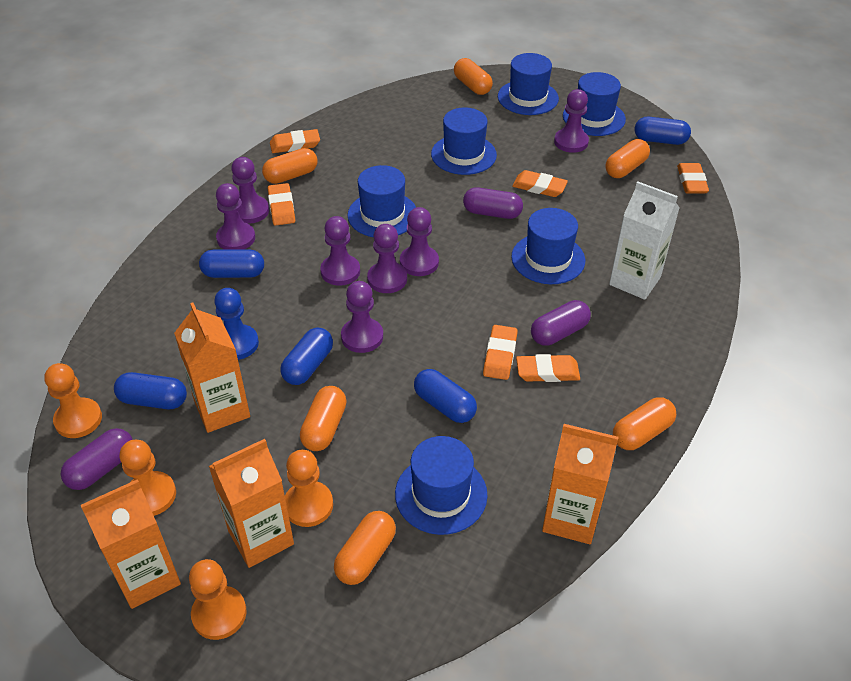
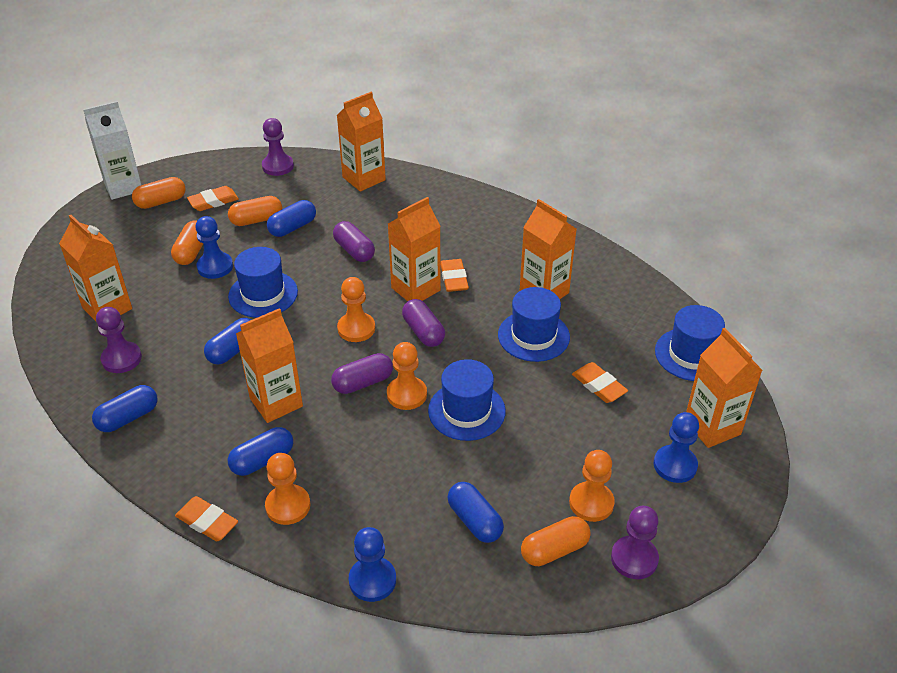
blue hat: [348,165,416,237] [395,436,488,535] [431,108,497,175] [498,53,559,115] [511,208,585,284] [563,72,626,136] = 6 -> [228,247,298,318] [428,359,506,441] [498,287,570,362] [655,305,725,381] = 4
blue pawn: [214,288,259,360] = 1 -> [195,216,233,279] [349,527,396,602] [653,412,699,483] = 3
orange capsule: [262,148,317,184] [300,386,347,451] [334,511,396,585] [454,58,493,95] [605,139,650,178] [613,397,676,450] = 6 -> [132,177,186,209] [171,220,203,265] [228,196,282,226] [521,516,591,566] = 4
orange carton: [81,479,181,609] [174,302,250,433] [209,439,294,568] [542,424,619,544] = 4 -> [59,215,132,321] [236,308,303,423] [337,92,386,192] [388,197,441,301] [519,199,577,299] [686,328,763,448] = 6
orange eraser: [268,183,295,226] [270,129,320,153] [483,325,518,380] [512,170,568,197] [516,354,580,382] [677,163,709,194] = 6 -> [175,496,238,541] [187,186,239,211] [440,259,469,292] [572,362,628,403] = 4
purple pawn: [216,183,255,250] [231,157,269,224] [320,216,360,286] [341,281,383,353] [367,224,407,293] [400,207,439,276] [554,89,589,153] = 7 -> [96,307,142,373] [262,118,294,176] [611,506,659,579] = 3

